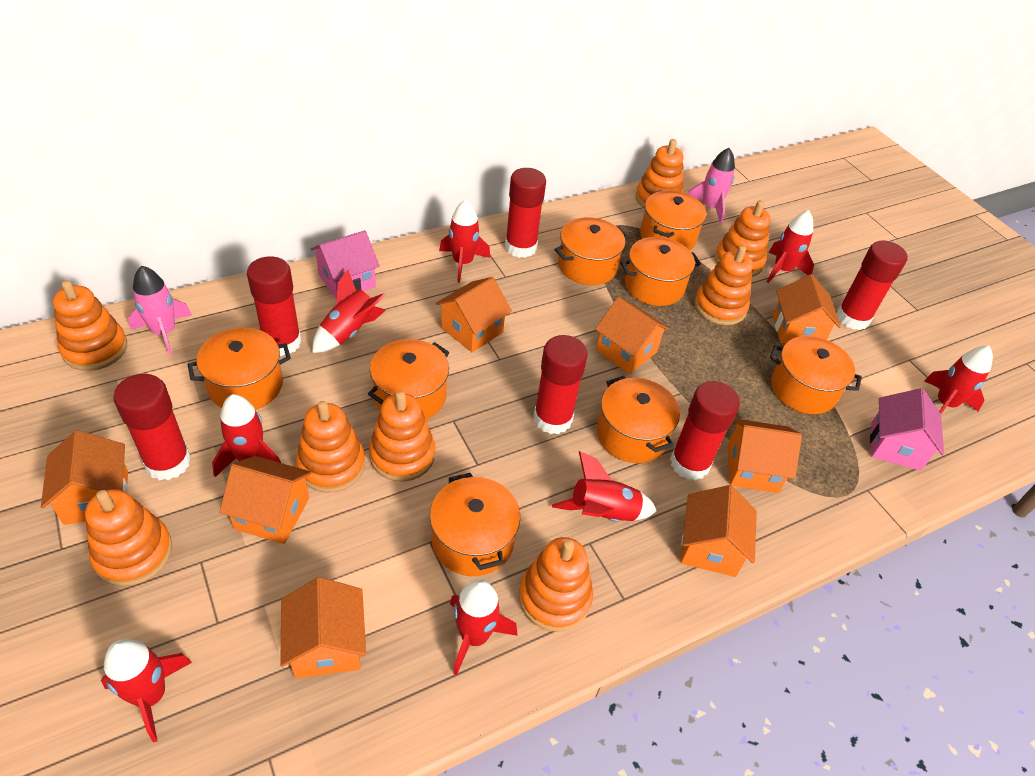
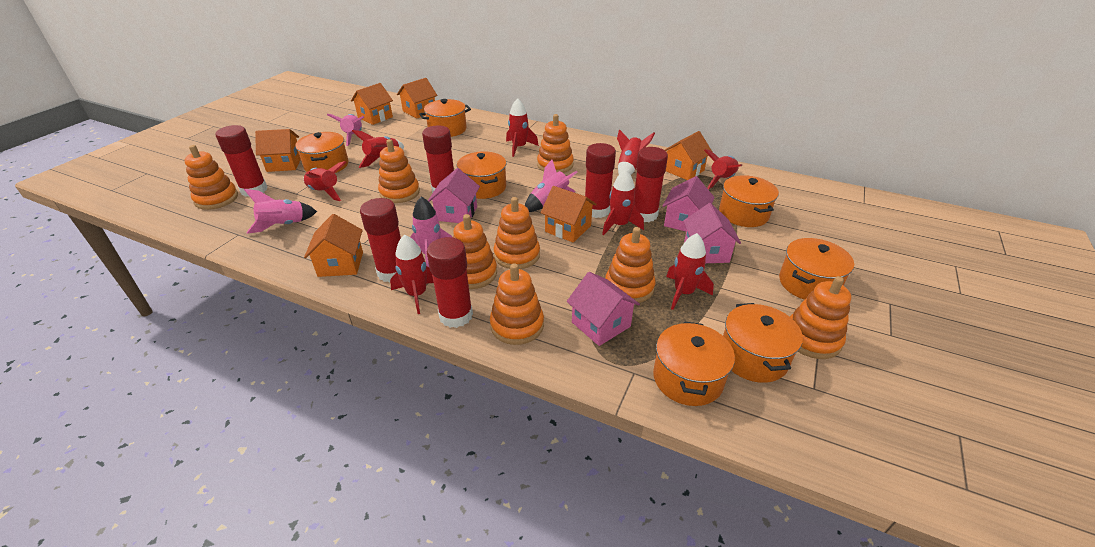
orange house: [41,430,129,525] [219,456,312,544] [280,577,366,679] [435,277,512,352] [595,297,670,374] [681,485,757,577] [727,419,802,493] [773,274,841,344] = 8 -> [255,129,301,172] [304,214,363,277] [351,83,393,125] [397,78,437,118] [541,186,597,243] [665,131,712,180] = 6
orange pot: [188,328,291,410] [368,339,450,420] [430,473,520,576] [555,217,629,285] [597,376,680,463] [620,237,701,306] [640,190,706,251] [770,336,862,414] = 8 -> [295,132,348,173] [419,99,471,137] [457,151,506,199] [653,321,735,406] [719,175,779,227] [723,303,803,383] [779,238,854,300] = 7
pink house: [311,230,380,299] [870,388,944,471] = 2 -> [428,168,480,223] [567,272,640,346] [663,176,715,231] [683,203,741,263] = 4
pink rocket: [128,266,192,356] [688,148,735,224] = 2 -> [244,189,317,234] [327,114,364,146] [410,197,453,267] [525,160,577,212] = 4

